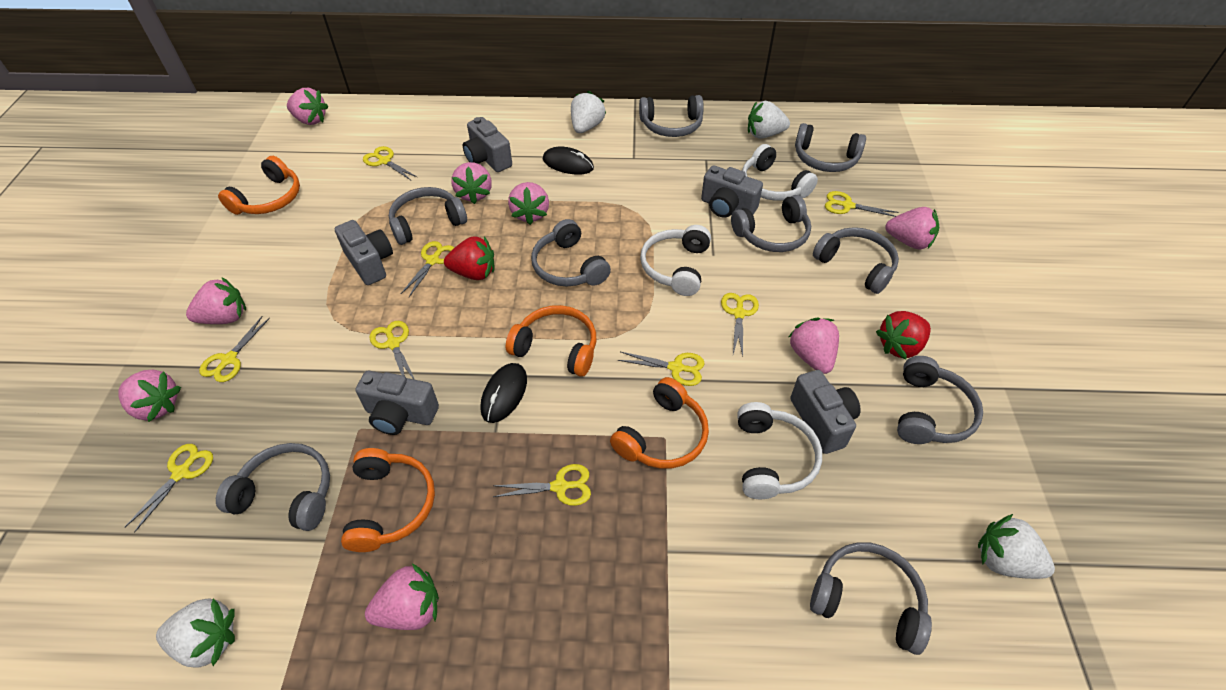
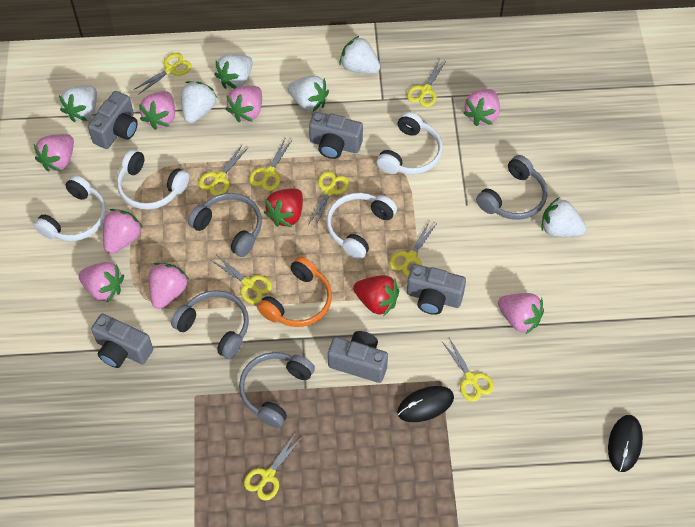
grey headphones: [216,443,330,531] [389,187,467,245] [531,219,611,286] [639,95,704,137] [731,195,811,252] [795,123,866,172] [810,542,932,655] [813,227,899,294] [897,356,983,444] = 9 -> [171,290,249,359] [188,193,262,257] [239,352,315,428] [476,155,547,220] = 4
orange headphones: [218,156,300,215] [341,448,435,552] [506,305,596,377] [610,377,709,469] = 4 -> [257,256,332,327] = 1
white headphones: [640,225,711,296] [737,402,822,499] [742,144,818,201] = 3 -> [34,175,106,241] [117,149,189,210] [326,193,397,259] [377,112,443,174] = 4
white strawberry: [156,599,235,668] [571,91,606,133] [748,101,790,139] [978,514,1055,579] = 4 -> [59,85,97,122] [181,81,217,123] [214,54,253,89] [288,76,329,112] [339,36,380,74] [541,197,586,237] = 6

